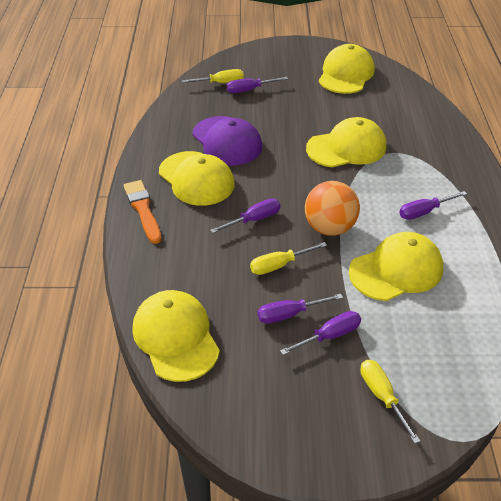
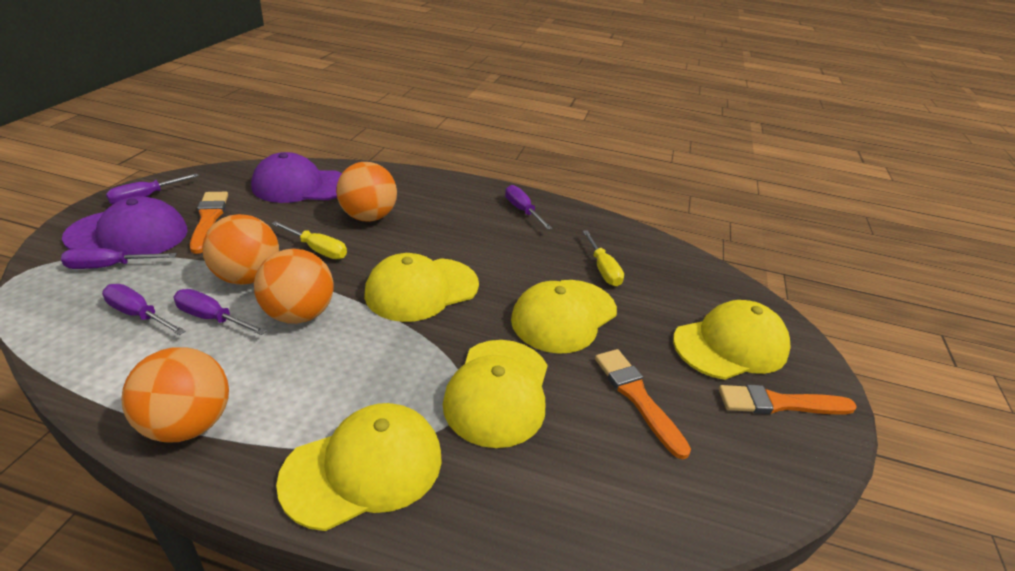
orange ball: [305,181,360,236] = 1 -> [121,347,229,442] [202,214,279,285] [254,249,333,324] [336,162,397,222] = 4
orange brush: [124,180,162,244] = 1 -> [190,192,228,254] [595,349,691,459] [719,385,857,414] = 3
purple cap: [192,116,262,166] = 1 -> [62,196,188,255] [251,152,342,203] = 2
yellow screwdriver: [182,69,244,83] [250,242,327,275] [360,360,420,444] = 3 -> [272,221,347,259] [583,230,624,286] = 2

